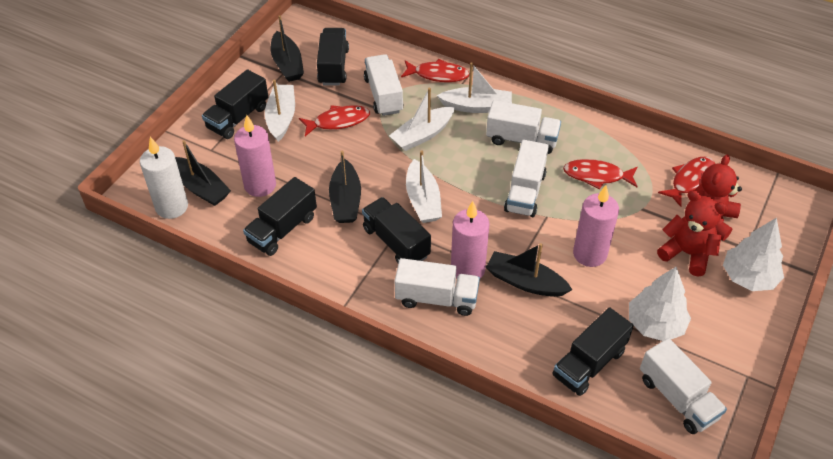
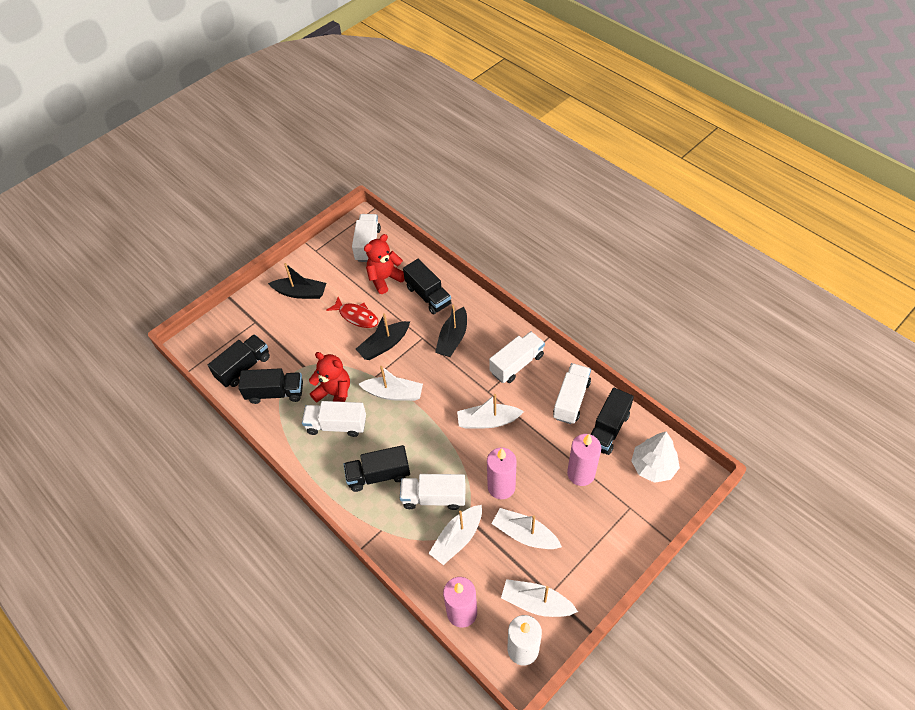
black boat: [175,140,231,206] [271,15,304,82] [329,151,361,223] [486,243,572,297] = 4 -> [268,263,326,299] [356,313,410,360] [435,305,467,357] = 3
red fish: [299,105,370,136] [401,59,470,82] [563,159,638,189] [658,157,715,207] = 4 -> [326,297,378,328] = 1
white boat: [265,79,295,142] [389,88,455,151] [406,150,442,223] [437,62,512,113] = 4 -> [359,366,423,401] [428,505,482,565] [457,394,524,428] [492,508,562,549] [501,579,578,617] = 5
white tree: [629,267,691,341] [723,218,784,291] = 2 -> [631,431,680,483] = 1

